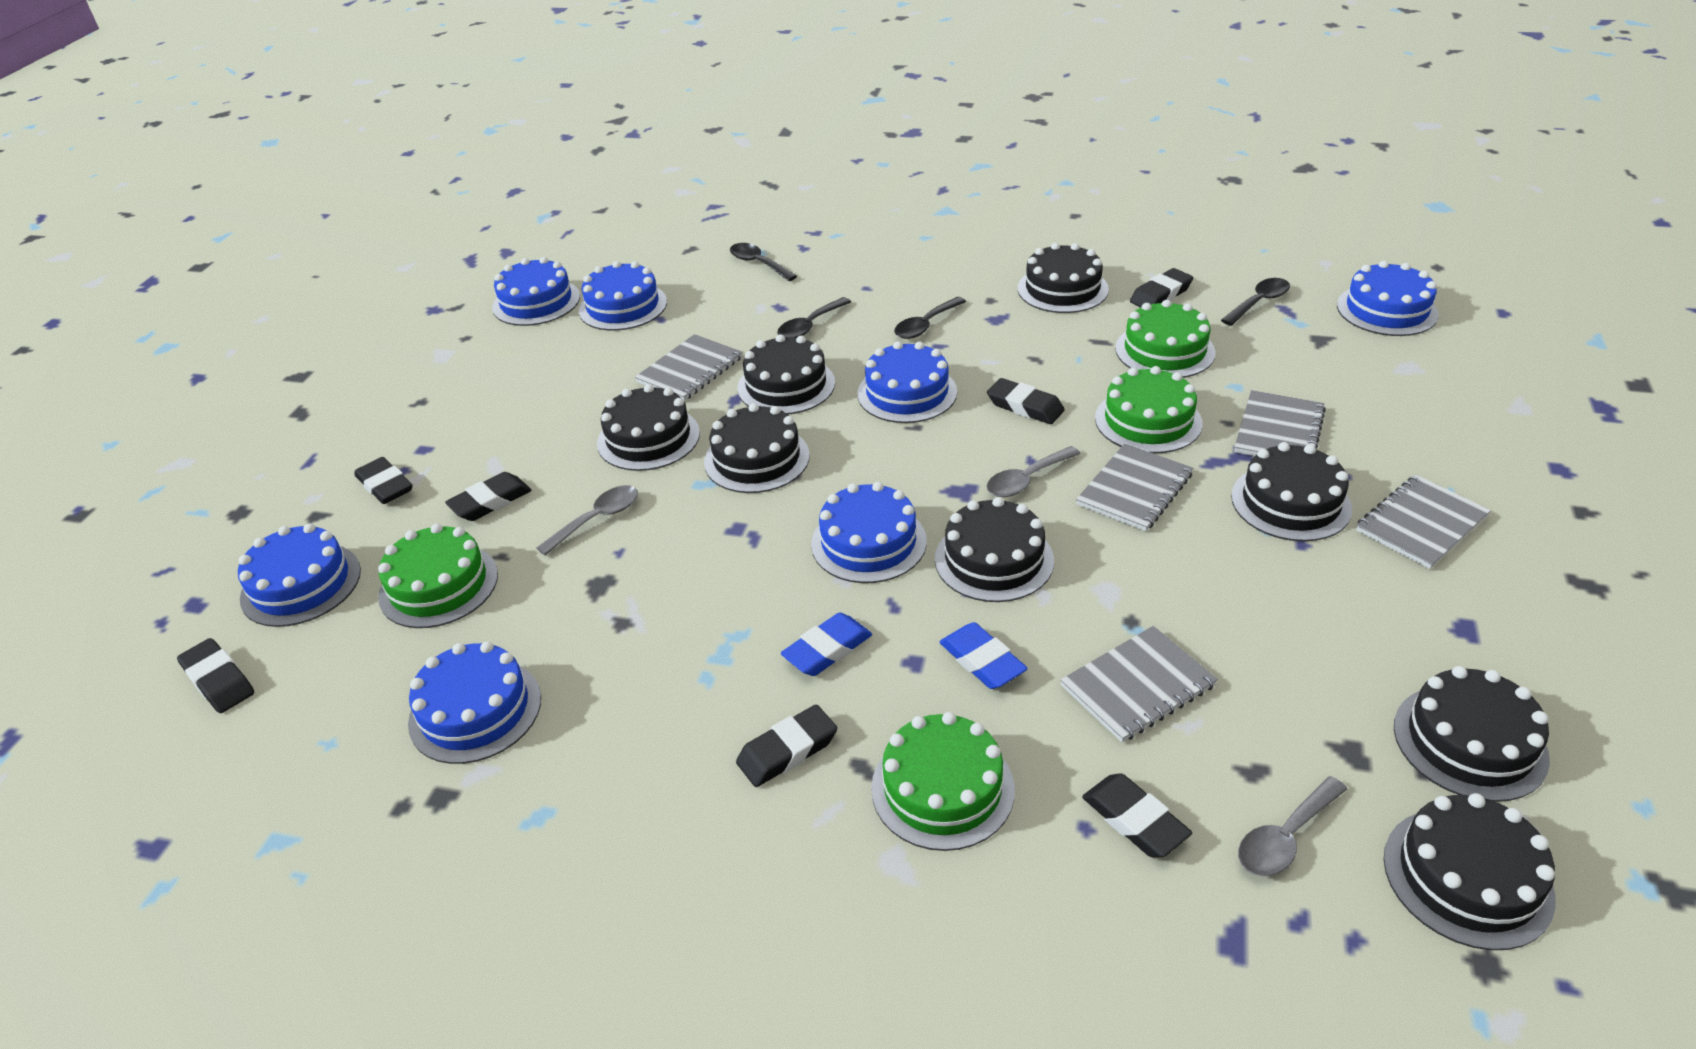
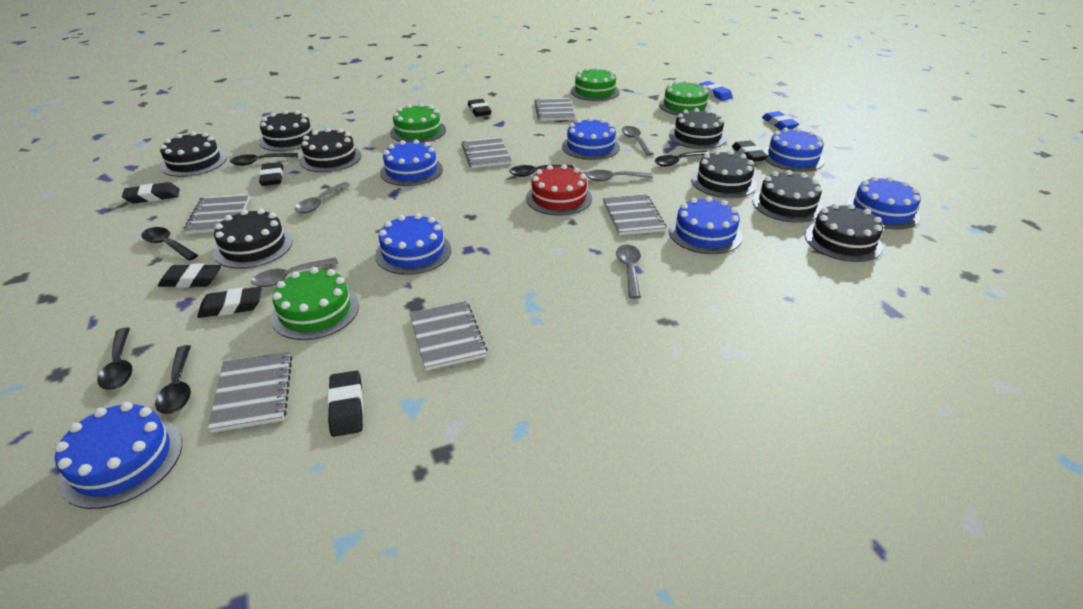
black spoon: [730,243,797,281] [777,297,851,338] [894,297,966,339] [1221,278,1290,326] = 4 -> [98,328,133,390] [141,227,198,261] [155,345,191,414] [230,153,298,166] [509,165,574,177] [655,151,709,167] = 6
grey notebook: [635,334,743,401] [1060,626,1218,743] [1076,443,1193,531] [1234,390,1326,456] [1356,475,1491,569] = 5 -> [184,194,250,234] [208,352,292,433] [409,301,488,371] [461,137,512,168] [534,98,575,121] [603,194,666,235] = 6
grey spoon: [536,485,638,556] [987,446,1081,497] [1238,776,1347,876] = 3 -> [251,257,338,287] [295,182,350,213] [586,170,653,181] [616,244,641,299] [622,126,654,156] = 5
red cake: none = 0 -> [526,164,592,216] = 1

